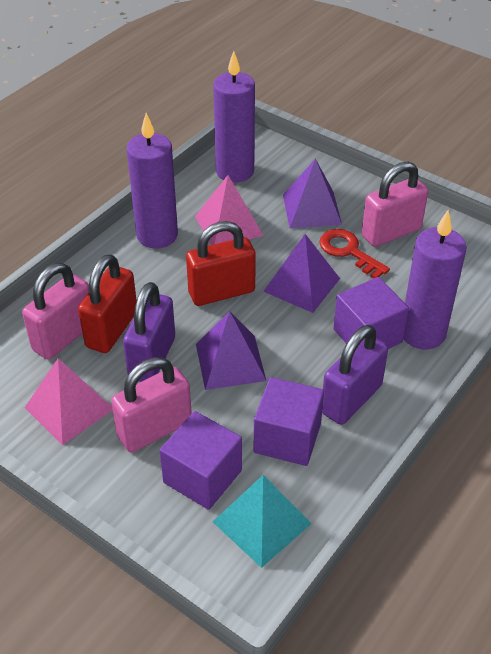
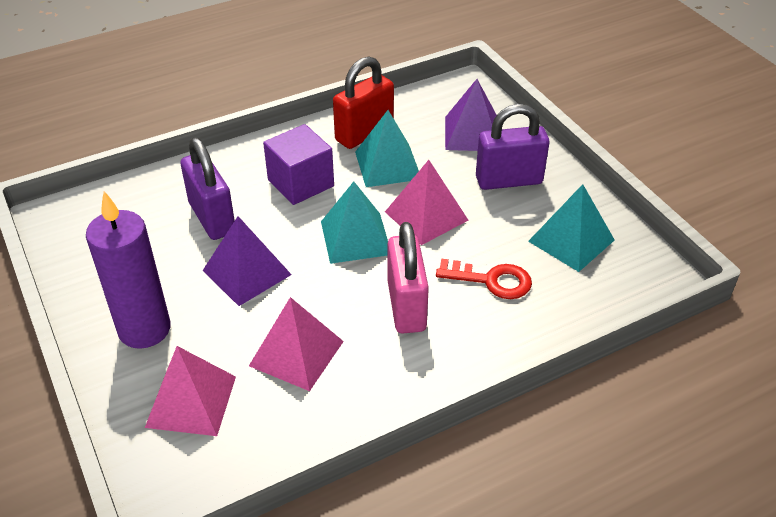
pink padlock: [22,263,89,359] [111,357,192,453] [362,162,428,247] = 3 -> [388,222,429,334] = 1
pink pyramid: [25,358,112,445] [195,175,264,245] = 2 -> [145,346,236,436] [249,297,344,391] [385,160,468,245] = 3
purple candle: [127,113,178,249] [213,51,255,183] [403,210,467,349] = 3 -> [86,191,171,349] = 1
purple cube: [160,411,242,510] [254,377,324,466] [334,277,409,349] = 3 -> [263,124,334,205] = 1
purple pyramid: [196,311,266,390] [263,234,340,313] [283,159,342,229] = 3 -> [203,216,292,306] [445,79,497,151] = 2
red padlock: [78,254,137,353] [186,221,256,306] = 2 -> [333,56,394,149] = 1
turquoise pyramid: [213,475,312,568] = 1 -> [321,181,388,264] [355,110,419,187] [528,184,615,272] = 3

